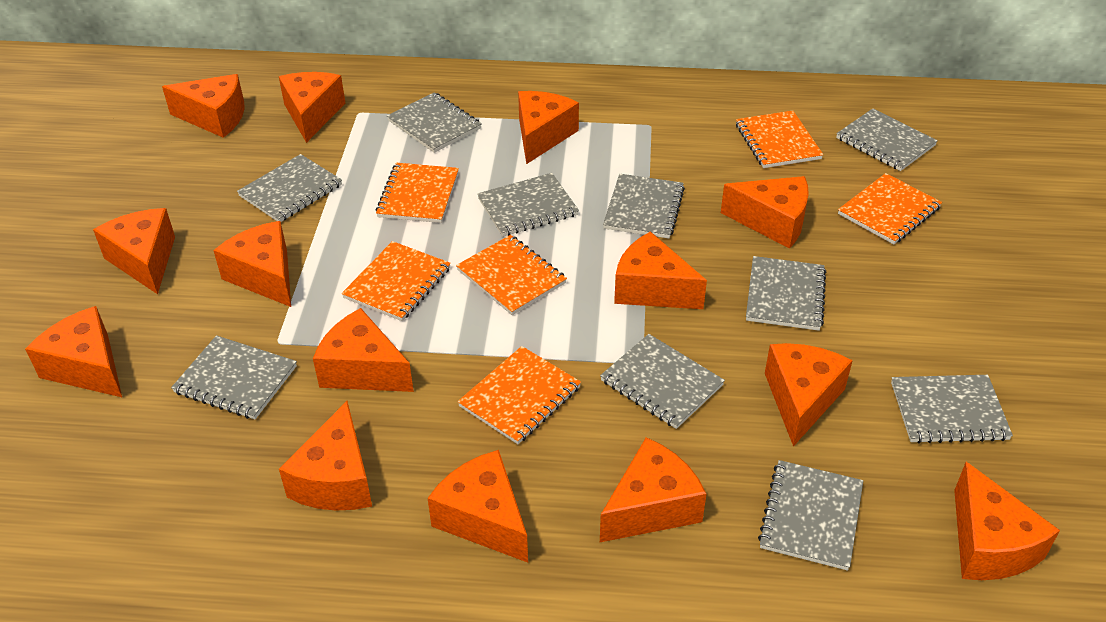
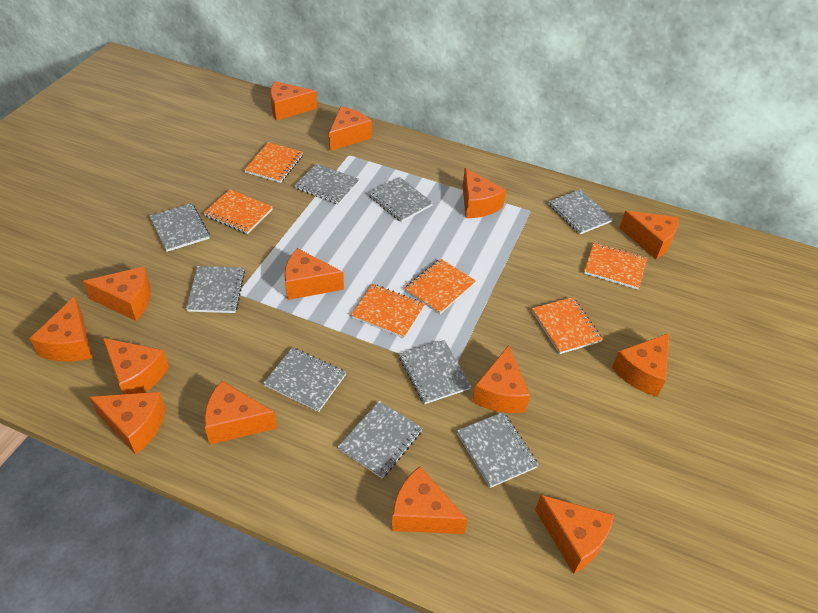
grey notebook: [171,335,297,419] [237,154,342,222] [387,92,482,153] [477,173,579,237] [600,334,725,429] [603,174,685,238] [746,256,826,331] [758,460,863,571] [836,109,938,171] [891,375,1013,444] = 10 -> [149,203,210,252] [186,266,245,313] [263,347,346,412] [295,163,360,205] [338,401,423,478] [368,177,433,222] [399,340,472,404] [457,412,539,488] [549,189,613,234] = 9

